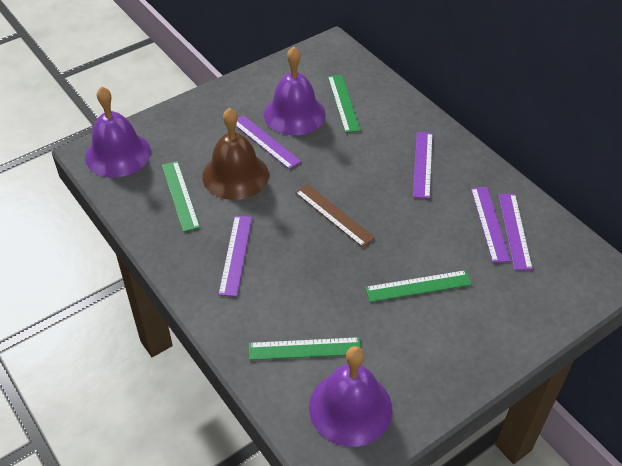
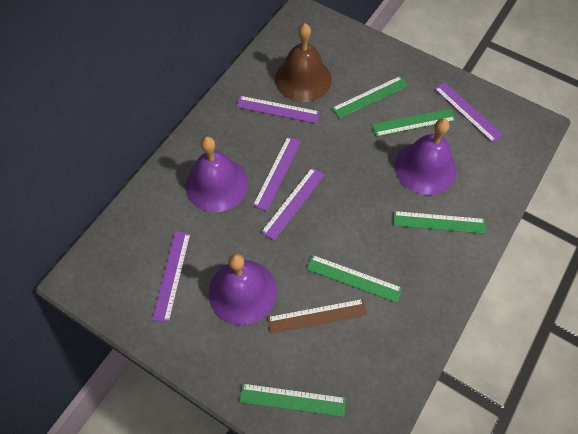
green ruler: [162,161,200,232] [249,337,361,360] [328,75,361,133] [365,270,472,302] = 4 -> [239,383,346,417] [306,255,402,303] [332,76,408,119] [372,109,456,137] [393,211,486,234] = 5

